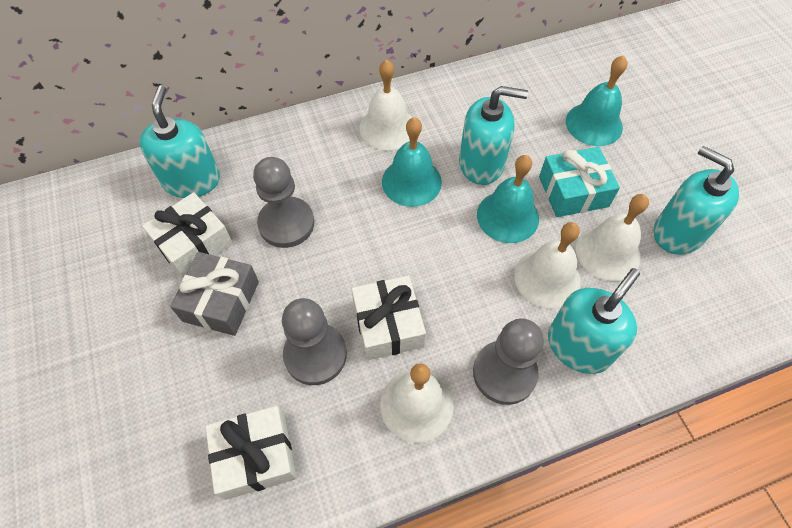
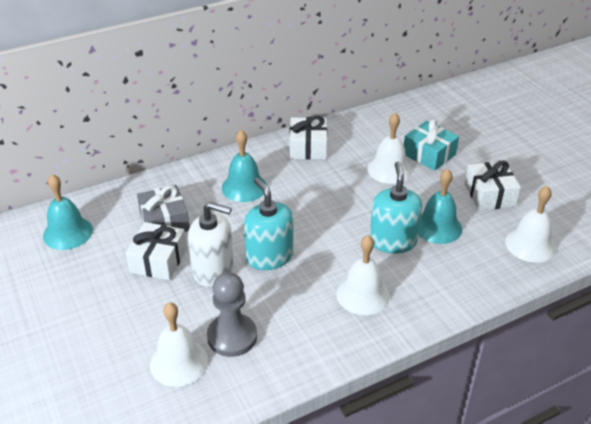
grey pawn: [253,157,314,248] [282,298,347,385] [473,318,544,405] = 3 -> [207,272,257,357] = 1
turquoise soap dispenser: [139,85,220,198] [459,86,528,185] [548,268,640,374] [654,146,739,255] = 4 -> [244,178,293,270] [370,162,422,254] = 2
white soap dispenser: none = 0 -> [188,202,234,287] = 1

